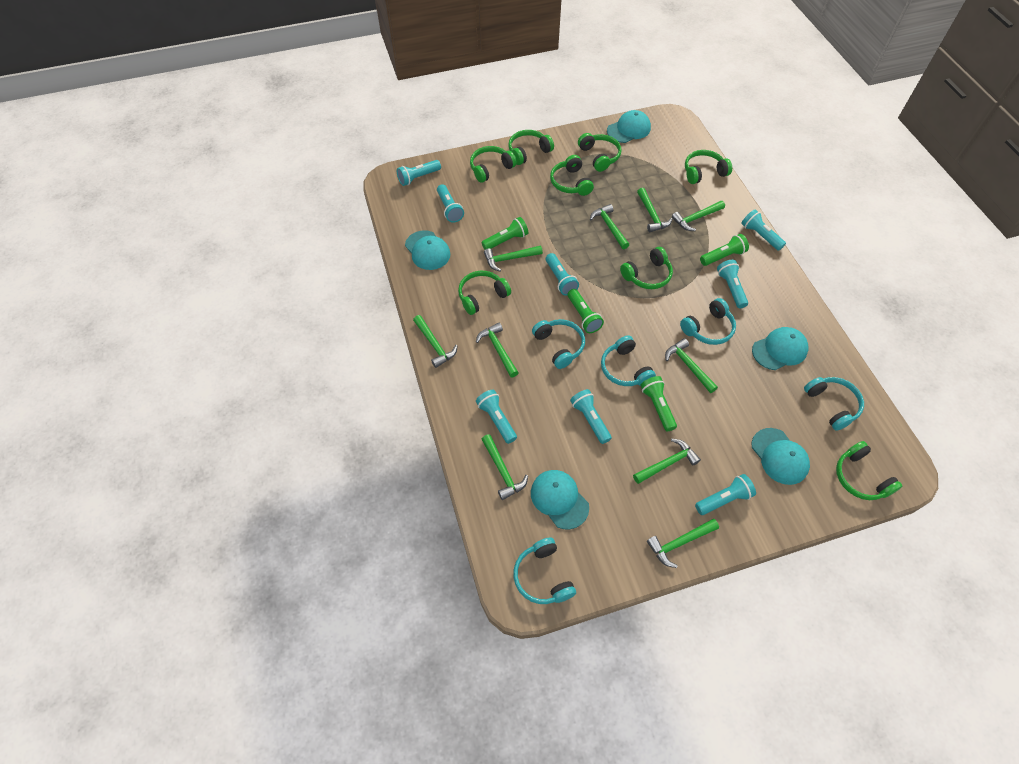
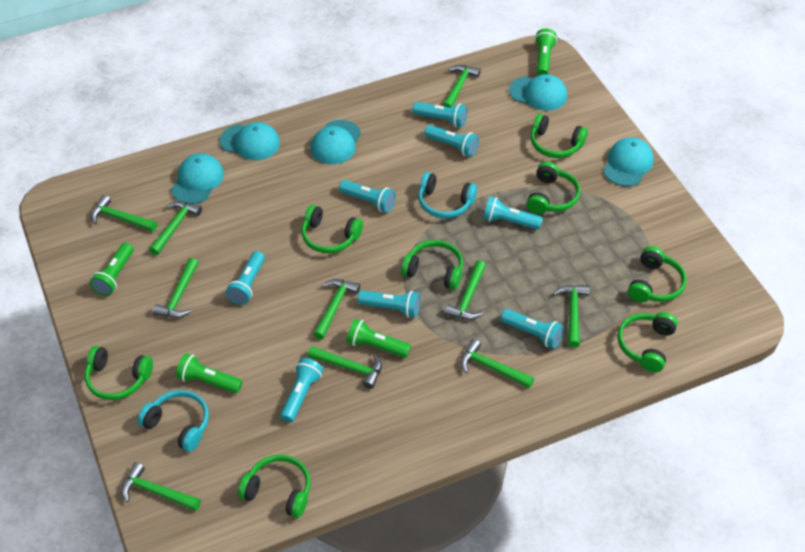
turquoise headphones: [513,537,576,604] [532,319,585,369] [601,335,656,386] [680,298,736,345] [804,377,864,431] = 5 -> [137,390,209,452] [418,172,477,218] = 2

